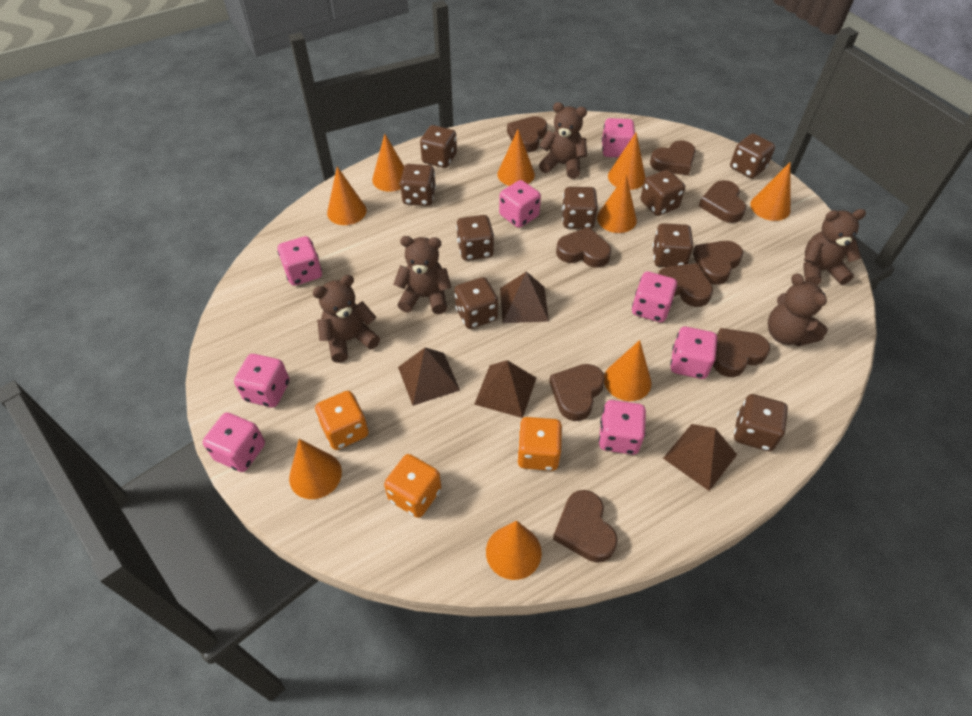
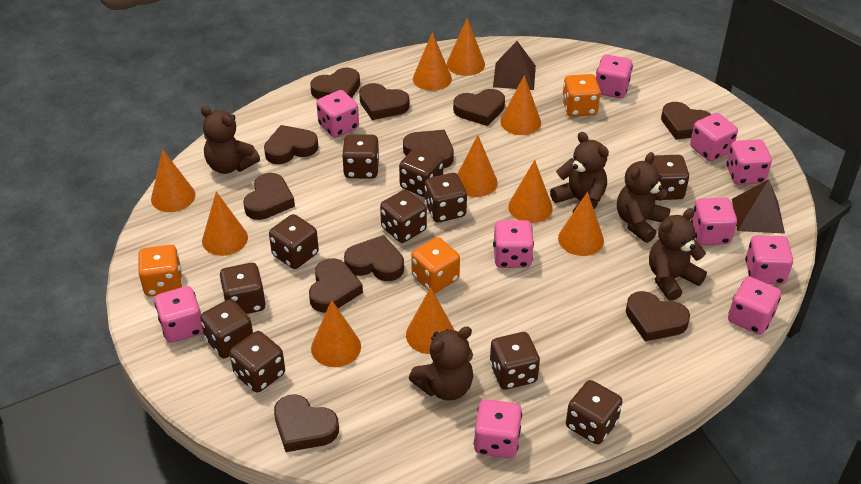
brown dice: [400,164,436,206] [420,125,457,168] [454,277,498,329] [456,215,494,261] [562,187,598,229] [640,170,685,216] [653,223,693,267] [730,134,775,178] [734,394,788,451] = 9 -> [200,299,253,358] [219,263,266,314] [230,331,285,393] [269,214,319,269] [342,134,379,179] [380,190,427,243] [399,147,443,197] [425,173,467,222] [490,332,540,389] [566,380,623,444] [651,155,689,200] = 11
brown heart: [507,116,547,152] [549,364,605,421] [553,490,618,563] [556,227,611,267] [650,140,696,175] [658,263,713,307] [693,241,743,285] [699,180,746,223] [713,328,770,377] = 9 -> [243,173,295,220] [264,125,318,164] [274,394,339,452] [309,258,363,313] [310,67,360,99] [344,235,404,281] [359,83,410,120] [403,130,454,169] [453,89,505,126] [626,291,690,341] [661,102,712,140] = 11
brown pyramid: [398,347,460,406] [474,360,536,418] [500,272,549,323] [663,424,737,491] = 4 -> [493,41,536,90] [732,179,785,234] = 2
orange cone: [289,439,342,499] [327,167,367,225] [372,134,404,192] [486,521,542,580] [497,130,535,186] [597,175,637,233] [604,340,651,401] [608,132,646,190] [750,162,791,221] = 9 -> [151,149,195,212] [202,192,248,256] [311,300,361,367] [406,287,454,354] [413,32,452,91] [447,18,485,76] [457,135,498,197] [500,75,541,135] [508,160,553,223] [558,192,604,256] = 10
pink dice: [203,413,265,472] [234,354,290,407] [278,236,322,286] [499,180,541,228] [599,400,646,455] [602,118,635,157] [632,272,677,322] [670,327,718,379] = 8 -> [154,286,203,343] [316,90,359,138] [474,399,522,458] [493,220,534,268] [596,54,633,98] [690,113,738,161] [691,198,737,245] [727,139,772,185] [728,277,781,335] [745,235,793,284] = 10

